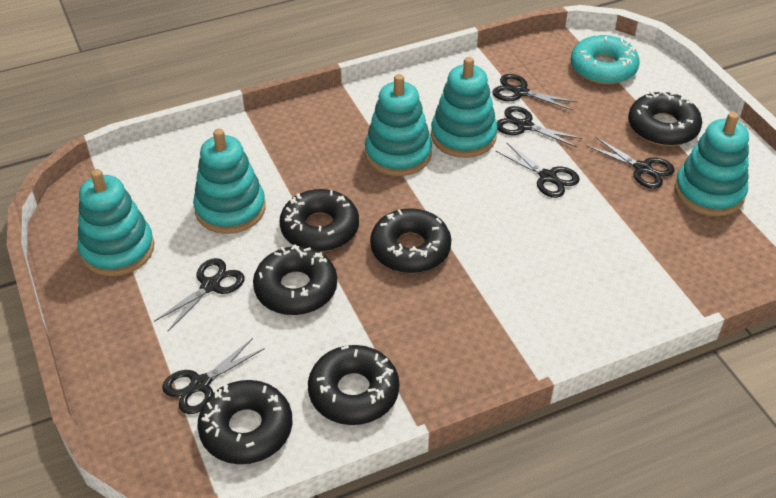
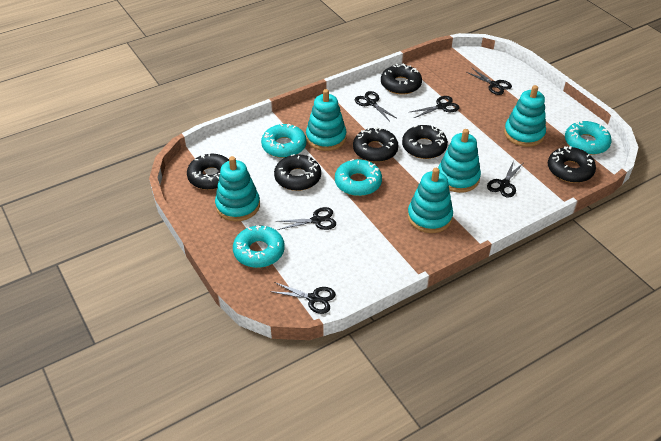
turquoise donut: [571,34,639,84] = 1 -> [233,225,285,268] [261,124,307,158] [335,159,382,196] [565,120,611,155] = 4

